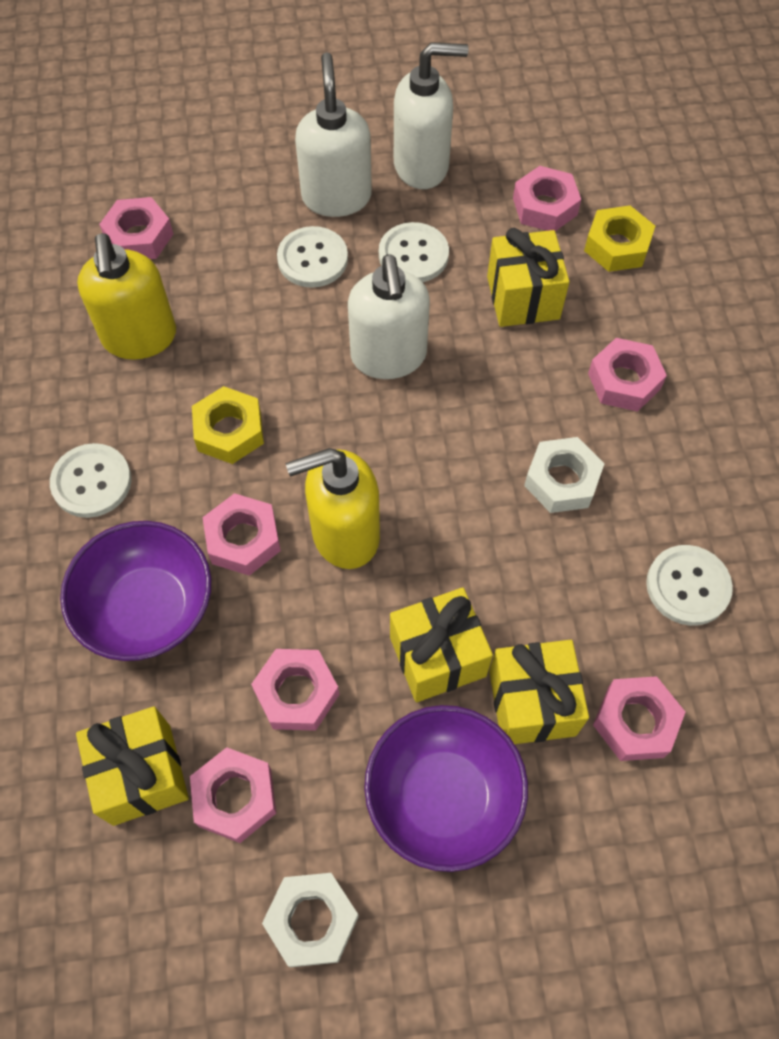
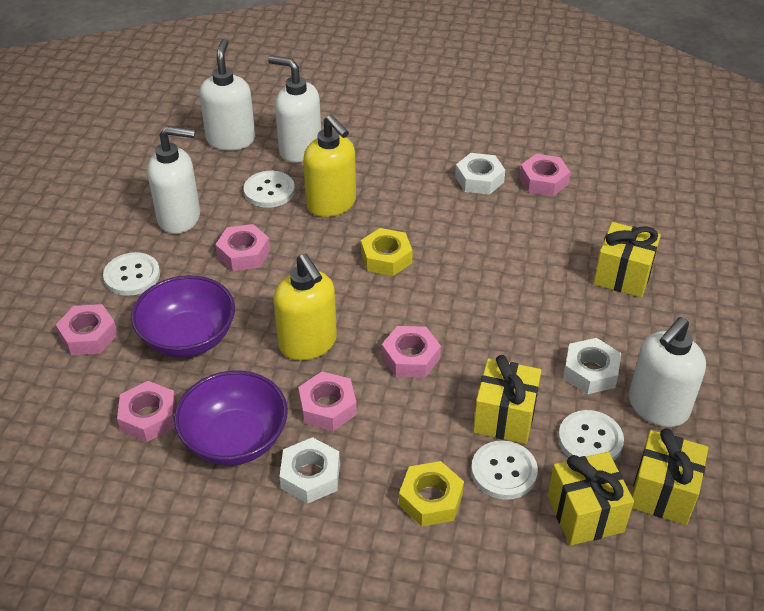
pink nut: [99,197,173,259] [190,747,276,843] [202,493,281,576] [251,649,340,731] [513,166,581,231] [588,338,667,412] [593,676,685,761] = 7 -> [56,304,118,355] [117,381,177,442] [215,224,270,271] [298,372,357,431] [382,326,441,378] [519,154,570,196] = 6
white nut: [262,873,359,967] [524,437,604,513] = 2 -> [280,437,340,504] [455,153,505,195] [563,338,621,394] = 3
white soap dispenser: [295,52,372,217] [348,254,430,379] [394,42,468,189] = 3 -> [147,126,200,234] [199,39,255,151] [268,56,321,163] [629,317,706,427] = 4

